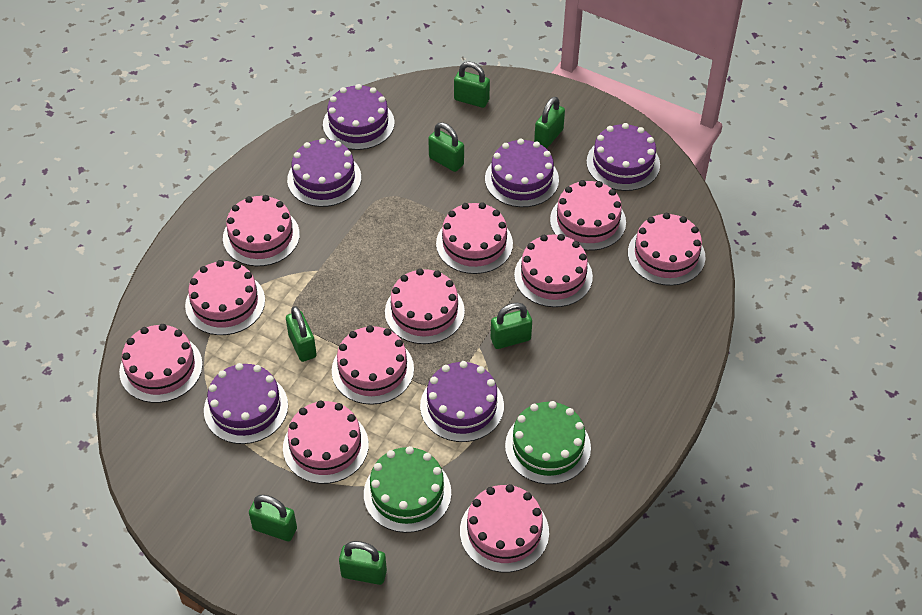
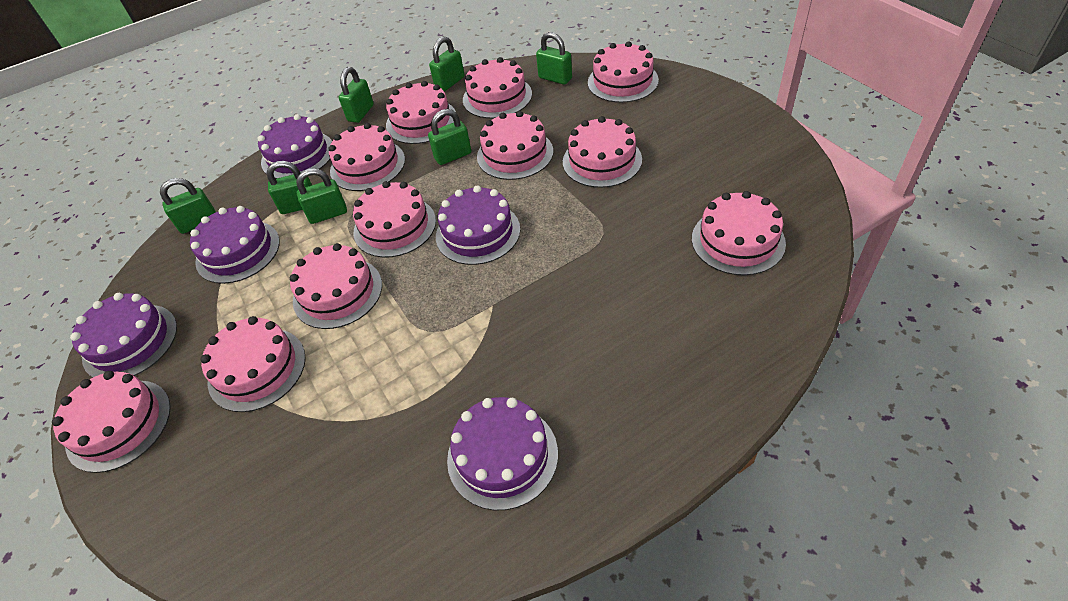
green cake: [364,446,451,533] [505,401,591,484] = 2 -> none = 0
purple cake: [204,363,288,444] [287,138,361,207] [323,84,395,150] [420,361,504,442] [485,138,559,207] [586,123,660,191] = 6 -> [70,293,177,377] [190,206,280,284] [258,114,332,179] [436,185,520,265] [447,397,558,510] = 5

